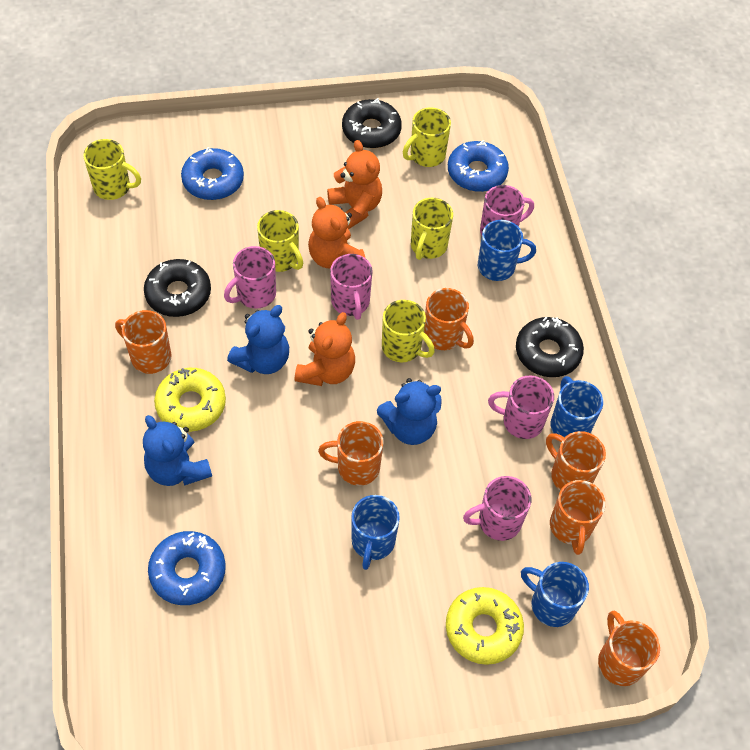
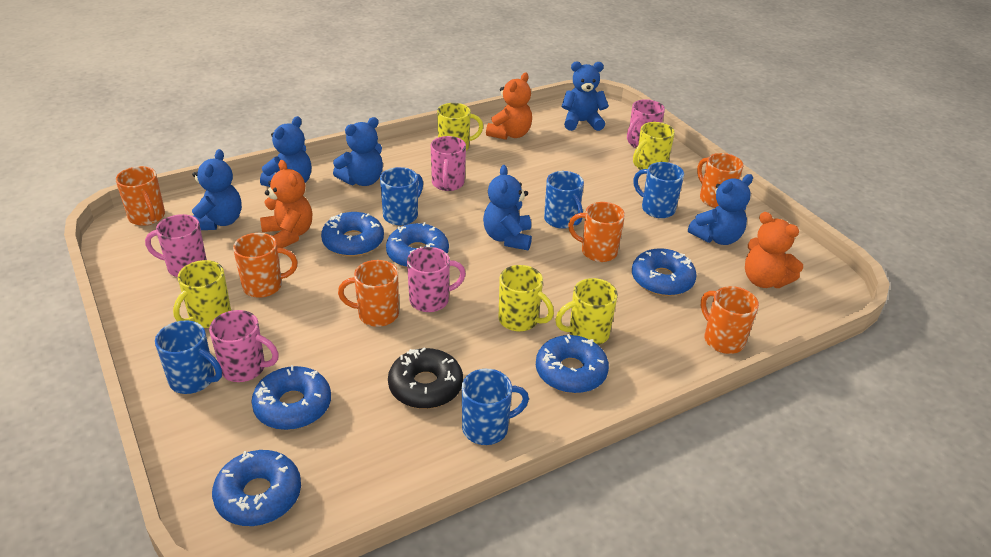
black donut: [144,259,211,317] [342,98,402,148] [516,317,584,377] = 3 -> [388,348,463,409] = 1
blue donut: [148,531,226,605] [181,147,244,200] [448,140,509,192] = 3 -> [212,450,301,526] [252,365,331,430] [321,212,384,257] [386,222,449,268] [536,334,609,393] [632,248,697,296] = 6
blue mug: [351,495,400,570] [478,220,536,281] [521,562,589,627] [551,376,603,438] = 4 -> [155,320,222,394] [380,167,423,225] [462,369,529,445] [544,171,584,229] [633,162,684,218] = 5
blue teddy bear: [143,415,212,486] [227,305,289,374] [377,378,442,445] = 3 -> [192,149,242,230] [260,116,311,187] [333,117,383,186] [483,165,532,250] [562,61,609,131] [688,174,753,245] = 6
yellow donut: [154,368,226,432] [446,587,524,665] = 2 -> none = 0

